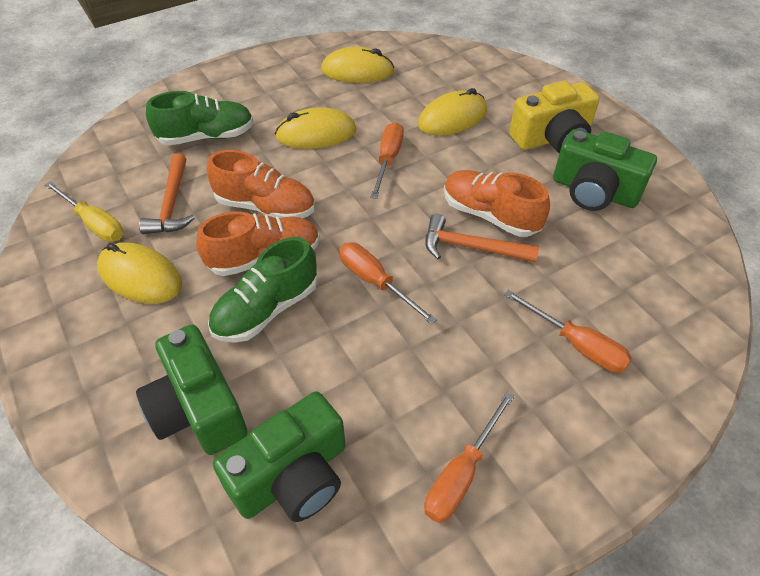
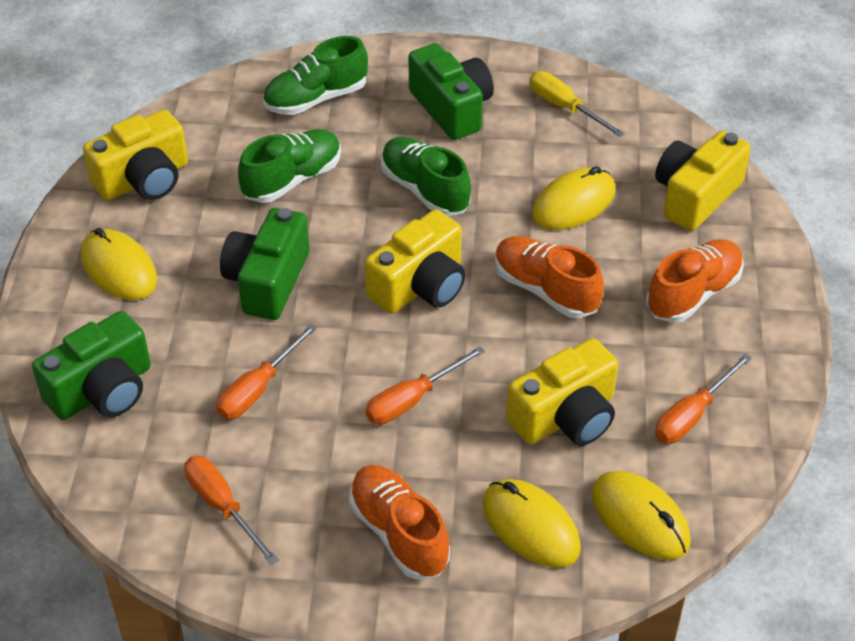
green shoe: [146,91,254,145] [208,237,318,343] = 2 -> [238,129,341,203] [263,36,368,115] [381,137,471,216] = 3
orange hammer: [139,153,195,234] [425,214,539,263] = 2 -> none = 0
yellow camera: [509,81,600,154] = 1 -> [83,110,188,200] [365,209,466,314] [506,338,618,446] [655,130,751,231] = 4

